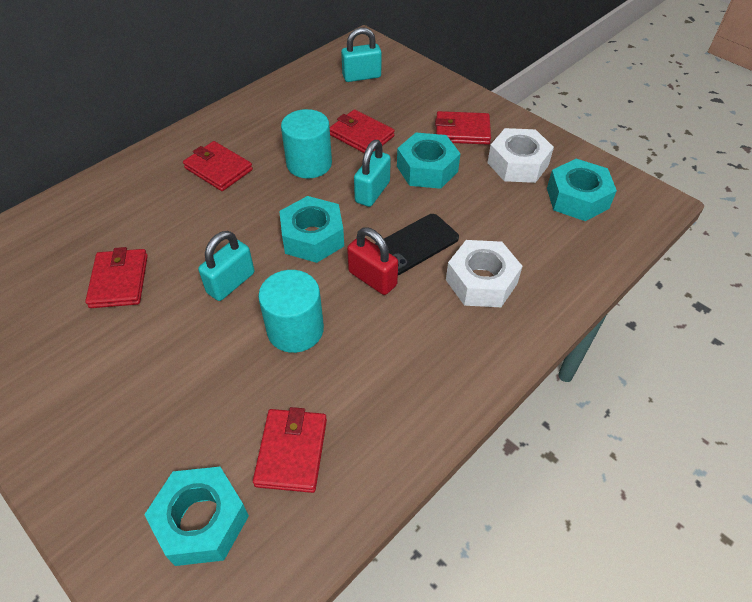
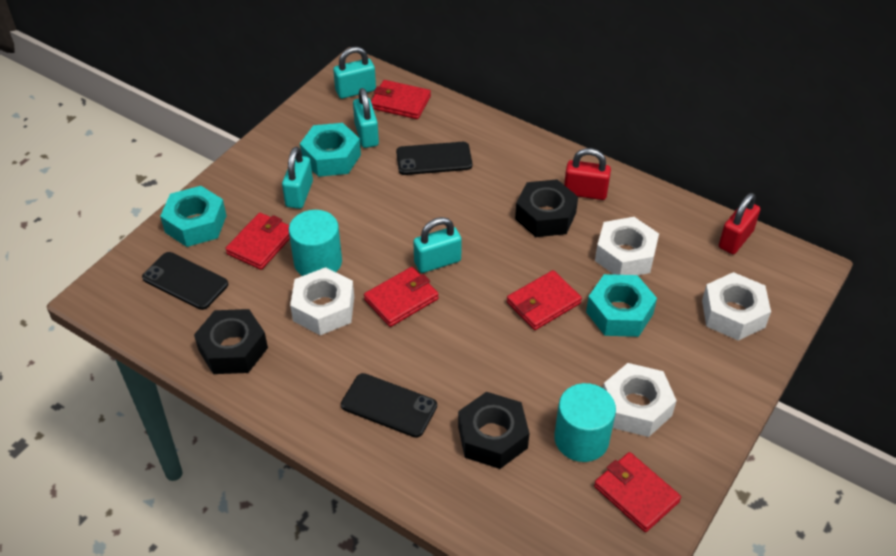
black nut: none = 0 -> [194,309,268,374] [458,392,529,469] [515,179,578,237] = 3
black phone: [375,214,459,275] = 1 -> [142,252,228,310] [341,373,437,438] [396,142,472,175] = 3
red padlock: [347,228,398,295] = 1 -> [564,148,611,200] [719,193,760,254] = 2
turquoise nut: [144,467,249,566] [279,196,344,263] [397,133,461,189] [547,159,617,221] = 4 -> [160,186,227,247] [300,123,361,177] [586,274,657,337] = 3
turquoise padlock: [198,231,254,301] [341,27,382,82] [354,140,391,207] = 3 -> [282,147,313,209] [333,47,376,99] [353,88,379,148] [413,217,462,273] = 4
white nut: [446,240,523,307] [487,128,554,183] = 2 -> [290,267,354,335] [595,217,659,275] [603,363,677,437] [702,272,771,341] = 4

